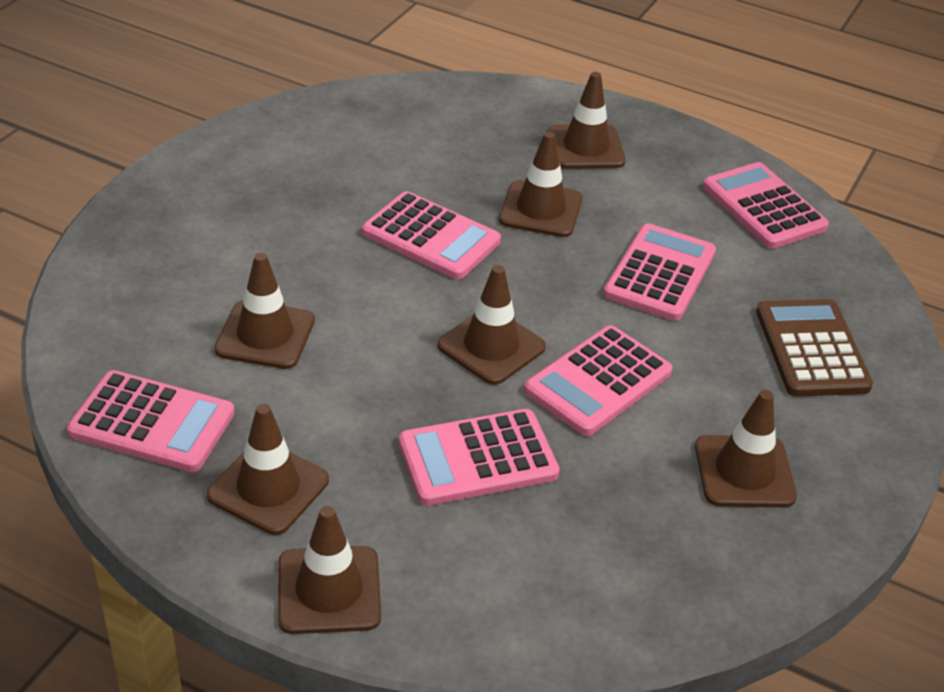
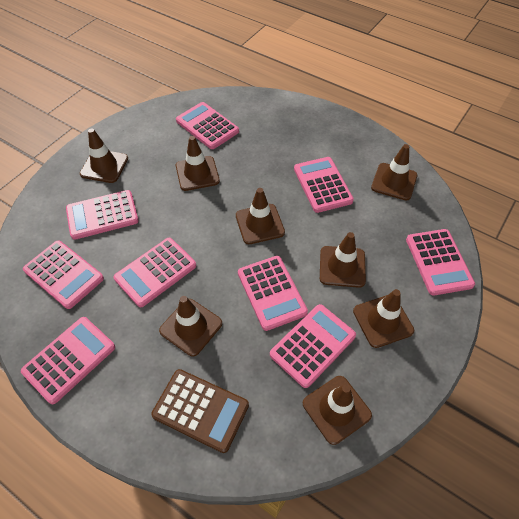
brown traffic cone: [207,404,329,535] [214,253,315,369] [278,506,381,634] [437,265,546,385] [499,132,583,237] [548,72,626,169] [695,390,797,507] = 7 -> [80,128,128,183] [159,296,222,357] [176,136,220,191] [236,188,285,244] [303,376,372,445] [320,232,366,288] [353,289,414,348] [371,144,418,200] = 8
pink calculator: [67,370,235,472] [362,191,501,279] [399,409,560,506] [524,325,673,436] [603,224,716,321] [703,162,829,249] = 6 -> [21,317,115,404] [23,240,104,309] [66,190,139,240] [114,238,196,307] [176,102,239,149] [238,256,308,331] [270,304,356,388] [294,157,354,213] [406,229,475,295] = 9

